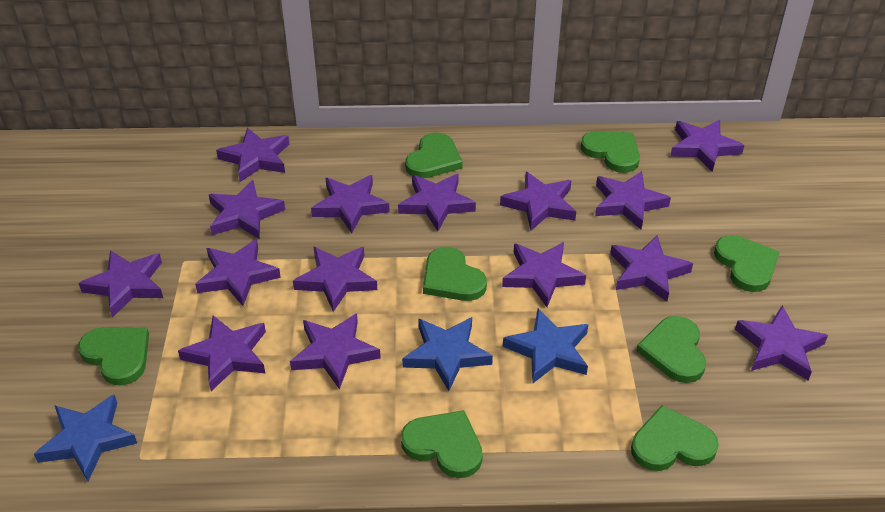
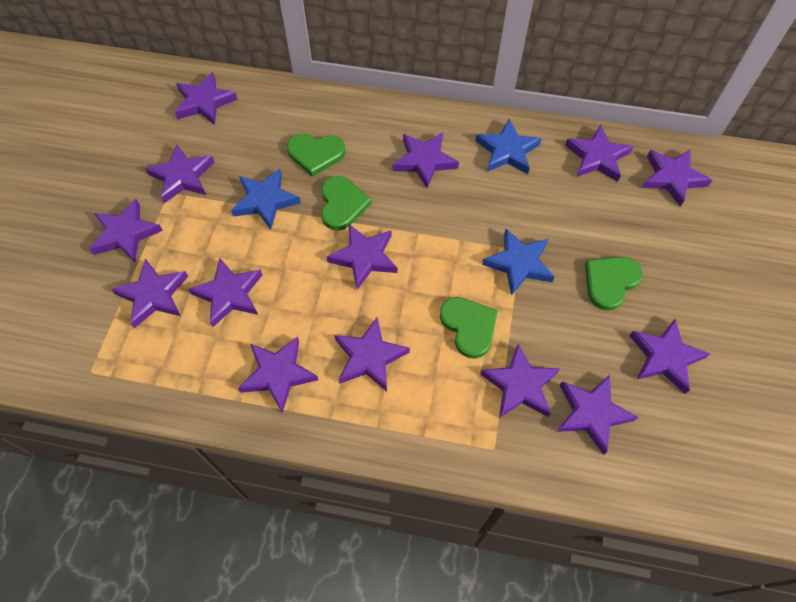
green heart: [78,327,149,385] [401,410,483,478] [405,133,463,178] [423,247,487,301] [581,131,640,173] [631,405,719,471] [636,316,706,383] [714,235,780,292] = 8 -> [287,134,345,177] [321,176,372,231] [440,297,498,359] [585,257,643,311] = 4
purple star: [78,250,163,318] [178,315,266,391] [195,239,281,306] [209,180,285,239] [216,128,290,182] [290,313,381,390] [293,247,377,312] [311,175,390,233] [398,174,476,231] [500,172,576,230] [502,242,586,307] [595,171,671,229] [610,235,693,302] [670,120,744,172] [735,305,828,380] = 15 -> [89,199,163,262] [111,258,189,328] [145,144,215,203] [175,72,238,125] [188,258,262,327] [238,336,318,413] [327,224,397,290] [334,318,410,391] [393,133,459,188] [480,344,560,418] [557,375,638,455] [565,125,633,182] [630,319,711,394] [642,149,712,207] = 14

